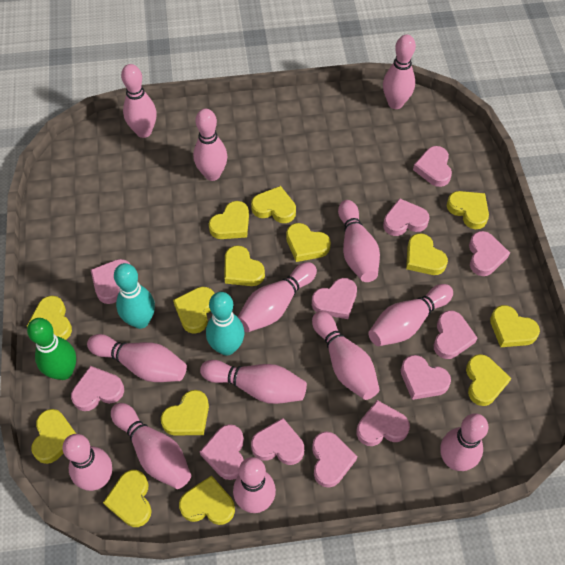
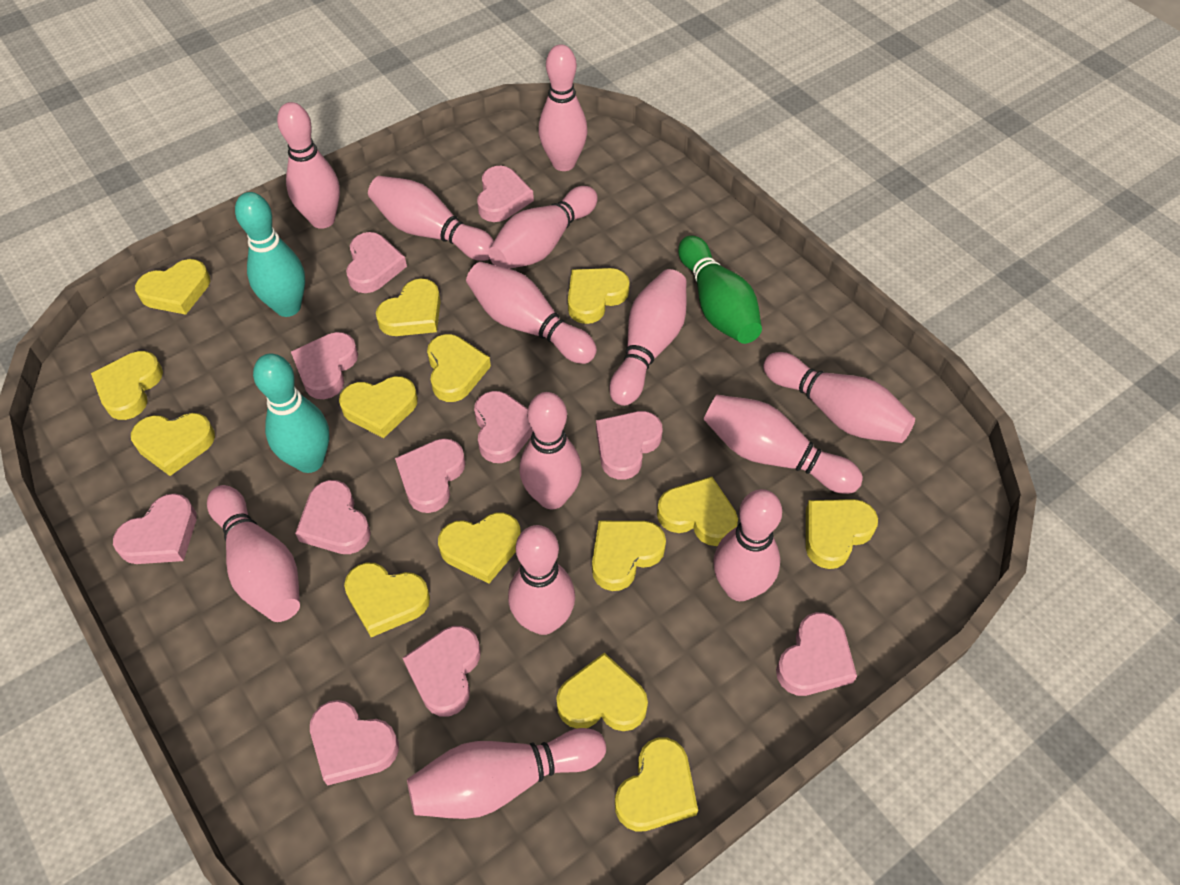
pink heart: [71,366,124,411] [91,259,131,304] [200,424,244,480] [251,418,304,465] [312,278,357,319] [312,432,358,488] [357,400,410,446] [383,198,430,236] [401,355,451,400] [413,146,452,187] [434,310,478,359] [469,231,510,276] = 12 -> [113,493,197,564] [291,332,358,399] [295,480,371,554] [310,700,399,786] [346,232,407,293] [395,438,466,513] [403,626,481,717] [474,391,533,463] [477,166,534,222] [596,411,663,480] [776,612,857,696] = 11

